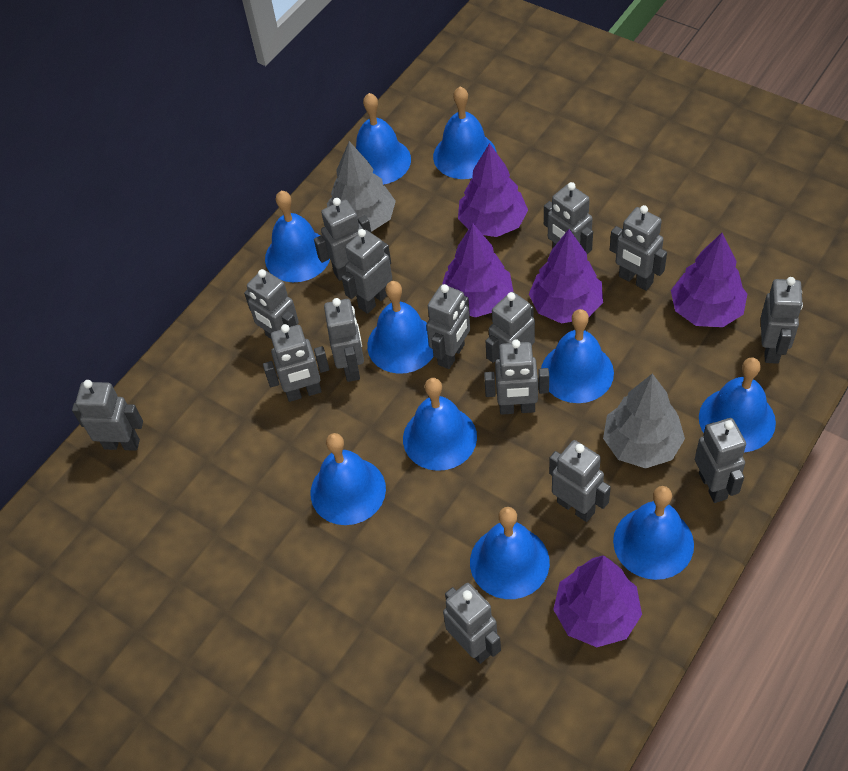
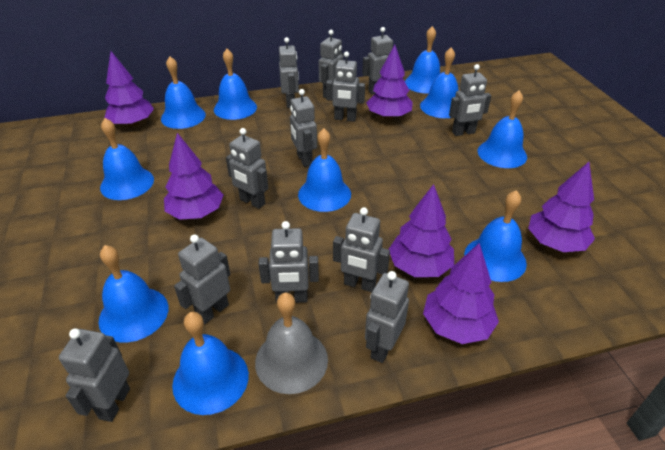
grey bell: none = 0 -> [255,293,328,394] = 1
grey robot: [72,380,143,451] [244,269,299,339] [263,324,329,402] [314,198,371,281] [324,298,364,382] [342,229,392,314] [426,284,470,369] [443,583,501,664] [484,339,549,415] [486,292,535,363] [544,182,593,254] [549,440,611,522] [610,205,667,291] [695,418,746,503] [761,277,803,364] = 15 -> [59,328,130,422] [174,234,230,324] [226,128,268,209] [258,221,319,303] [279,37,299,108] [290,89,317,167] [318,30,344,98] [326,51,365,122] [333,207,390,292] [362,27,393,94] [365,271,409,363] [449,64,491,136] = 12
grey tree: [327,141,396,232] [603,373,685,469] = 2 -> none = 0
purple tree: [442,223,513,317] [458,143,528,237] [529,229,603,323] [553,555,642,647] [671,233,747,327] = 5 -> [104,51,154,127] [164,133,223,220] [366,45,413,119] [388,184,454,277] [423,243,499,344] [528,162,595,252] = 6

